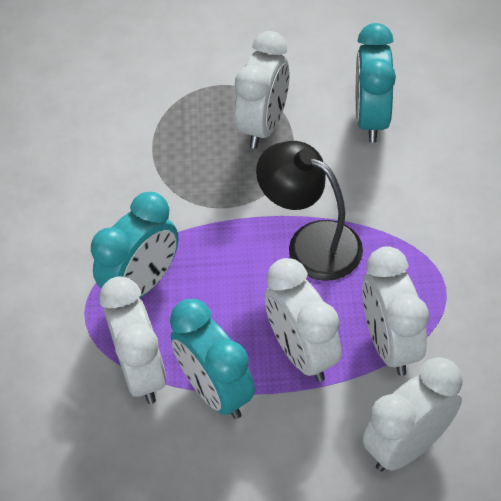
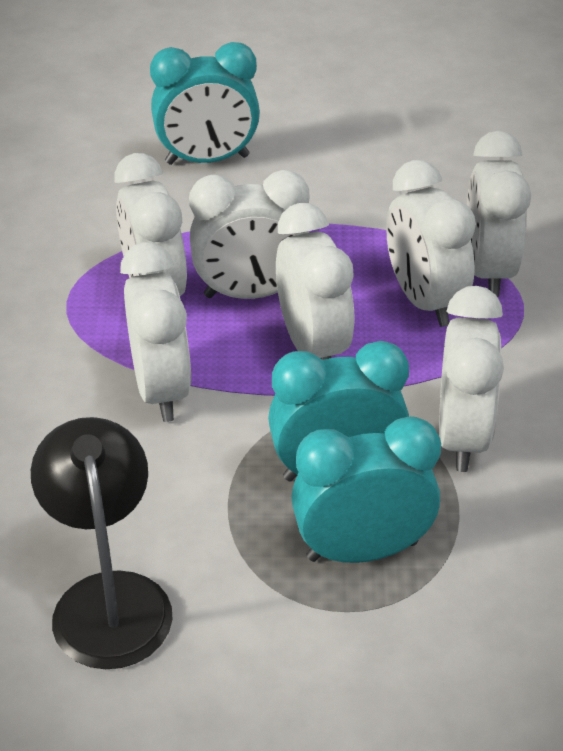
white clock: [99,276,166,404] [235,31,290,149] [264,258,342,382] [362,246,429,376] [363,357,462,472] = 5 -> [114,153,187,296] [120,242,191,422] [189,170,309,299] [276,203,354,360] [386,160,476,327] [439,286,504,472] [467,131,531,297] = 7

